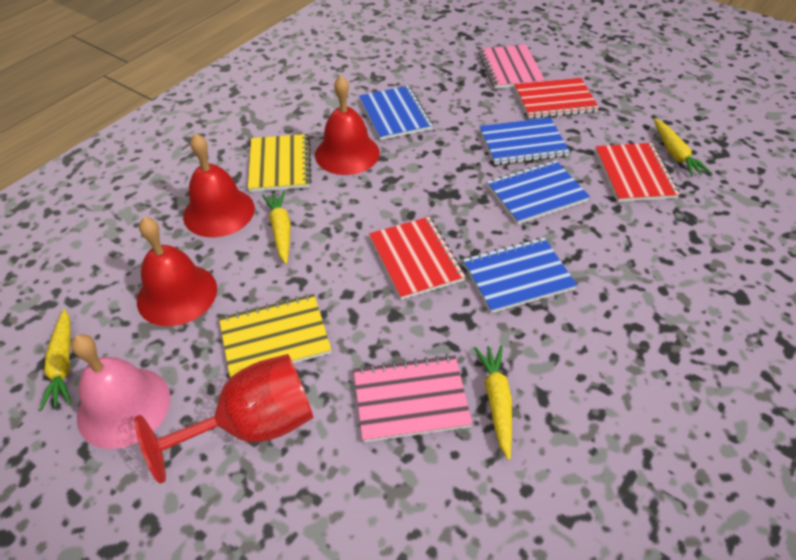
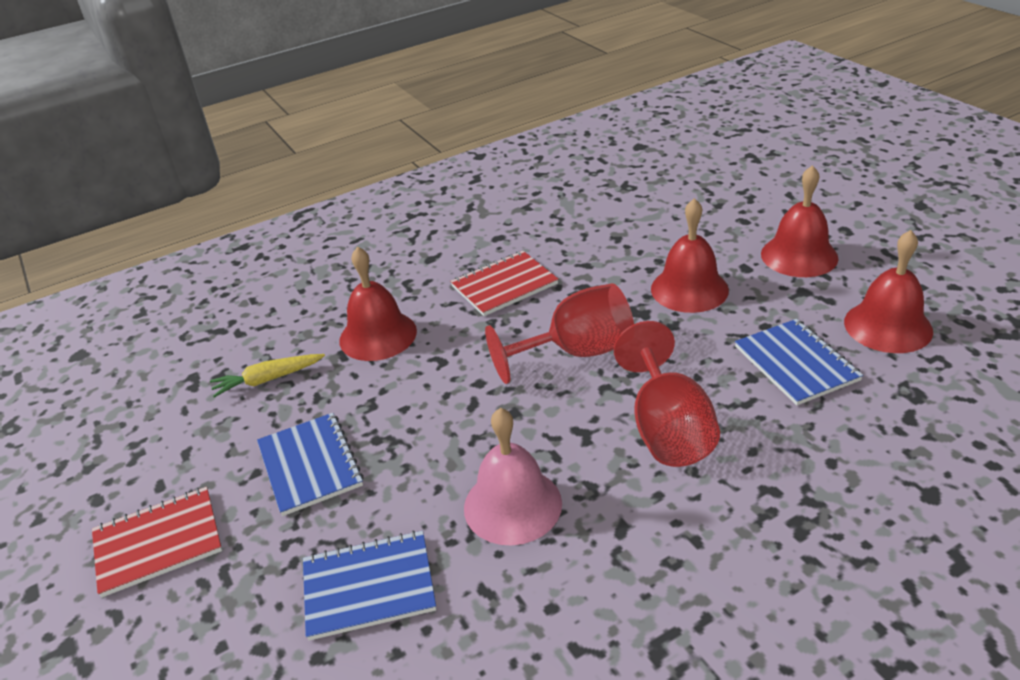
blue notebook: [359,86,433,140] [463,238,577,313] [479,117,570,165] [487,160,590,224] = 4 -> [257,413,364,516] [303,530,436,641] [735,319,863,405] = 3
pink notebook: [353,354,472,442] [478,45,545,89] = 2 -> none = 0
red bell: [137,217,217,326] [183,133,255,237] [315,75,380,175] = 3 -> [340,246,417,361] [651,198,729,313] [761,165,839,277] [844,230,933,353] = 4
red goblet: [135,354,313,484] = 1 -> [485,283,634,384] [614,321,720,467] = 2
red notebook: [369,217,466,300] [514,78,599,119] [595,143,680,202] = 3 -> [92,487,222,598] [450,251,559,316] = 2
yellow carrot: [39,309,71,411] [262,191,291,264] [474,345,512,460] [654,119,711,177] = 4 -> [210,354,325,398] = 1
yellow notebook: [219,294,332,378] [248,134,312,192] = 2 -> none = 0

